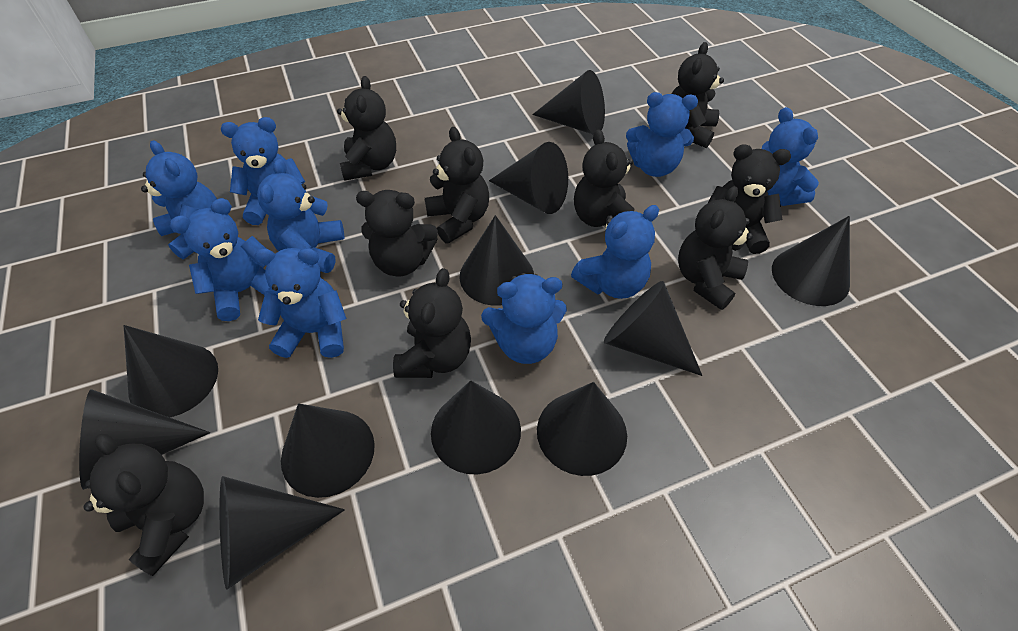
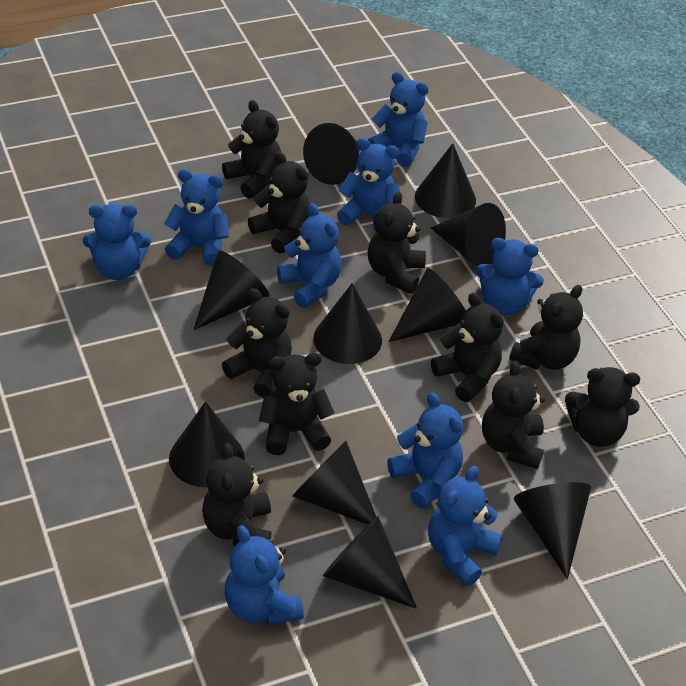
black cone: [79,389,210,490] [123,325,218,417] [219,476,345,589] [281,403,375,498] [431,380,521,475] [459,215,534,306] [489,142,568,214] [532,70,605,134] [537,382,627,476] [604,281,702,376] [772,216,850,306] = 11 -> [169,401,245,487] [194,250,269,330] [292,441,376,525] [303,123,360,185] [313,283,382,364] [323,516,417,609] [389,268,466,342] [415,143,476,218] [431,203,506,267] [514,482,591,579] = 10
black teddy bear: [84,434,204,576] [337,76,396,181] [356,190,438,277] [393,268,471,378] [425,127,489,244] [574,129,634,231] [671,42,724,148] [678,186,753,310] [708,144,791,254] = 9 -> [202,442,272,547] [222,100,281,199] [222,288,292,398] [248,152,310,254] [259,352,335,455] [368,191,426,294] [431,293,504,402] [482,361,545,469] [509,285,583,370] [565,367,640,447] = 10

